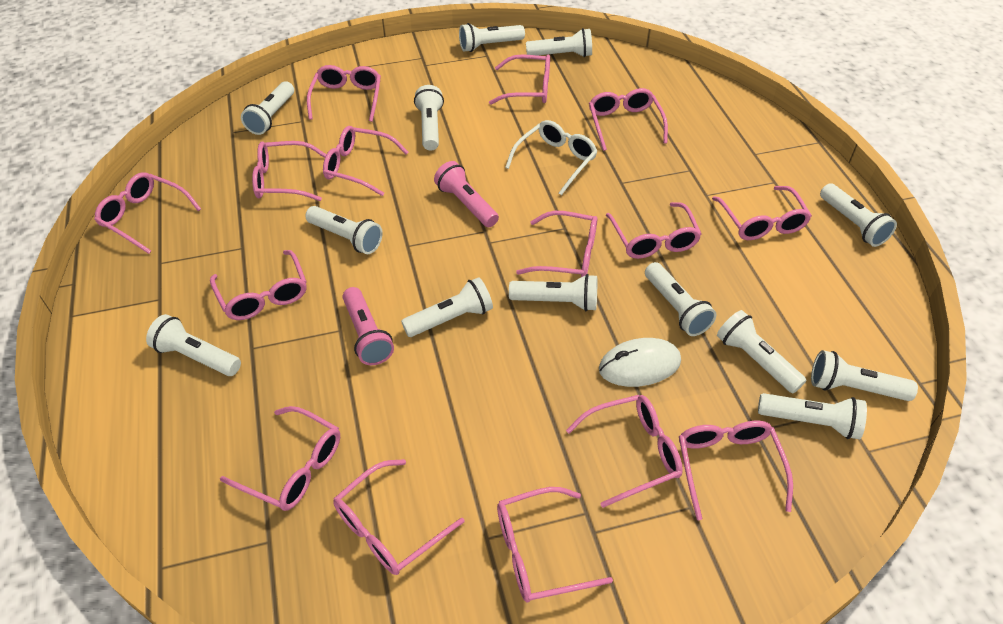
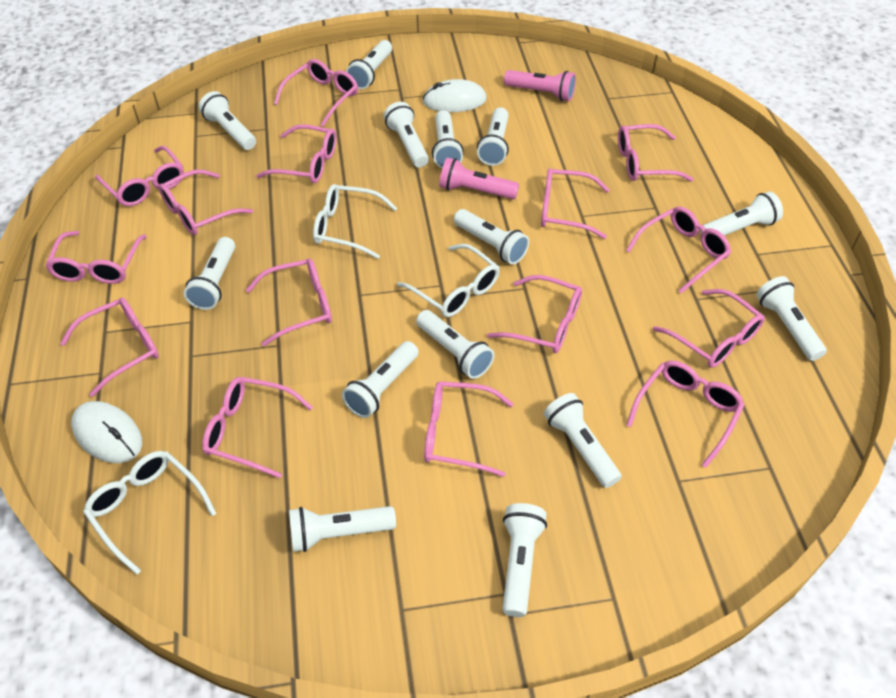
white flashlight: [146,314,241,376] [241,81,294,135] [305,206,383,254] [401,277,493,337] [414,85,444,151] [459,23,525,52] [509,274,597,311] [526,28,592,57] [645,262,716,336] [717,310,807,393] [758,393,867,439] [811,350,918,401] [820,183,897,247] = 13 -> [184,237,235,310] [199,91,256,150] [289,506,396,552] [342,341,419,418] [346,40,392,89] [384,102,429,168] [416,310,494,379] [432,110,464,168] [454,209,529,265] [477,107,509,166] [502,503,547,617] [544,393,621,488] [700,191,783,236] [756,276,827,361] = 14
white glasses: [505,120,598,195] = 1 -> [83,451,217,575] [313,184,397,259] [397,244,500,317] = 3
white mouse: [599,338,681,387] = 1 -> [71,401,142,463] [423,79,487,112] = 2

